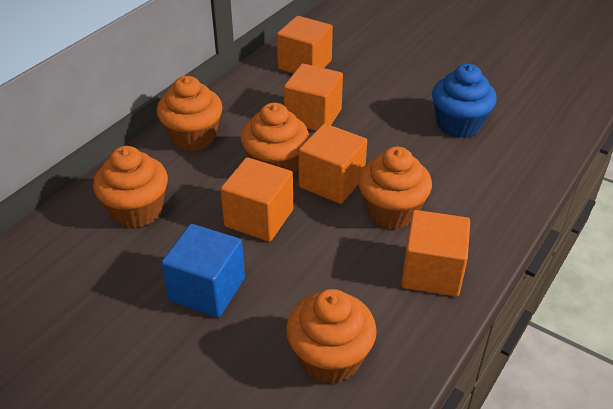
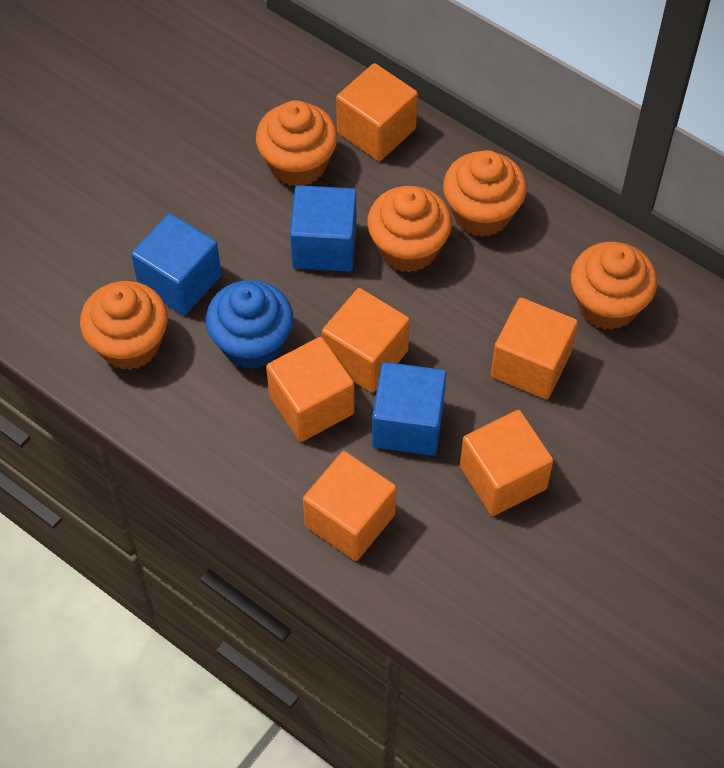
blue cube: [161,224,245,317] = 1 -> [131,213,221,315] [290,185,357,272] [372,362,447,456] = 3
orange cube: [220,157,293,242] [277,16,333,74] [284,64,343,131] [298,123,367,204] [401,210,470,296] = 5 -> [266,337,354,442] [303,451,396,561] [322,288,410,392] [336,63,418,161] [460,410,553,516] [491,298,578,399] = 6

